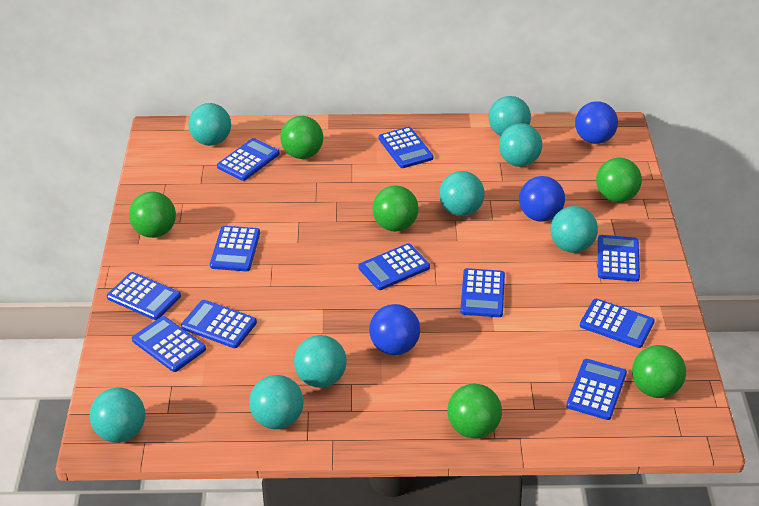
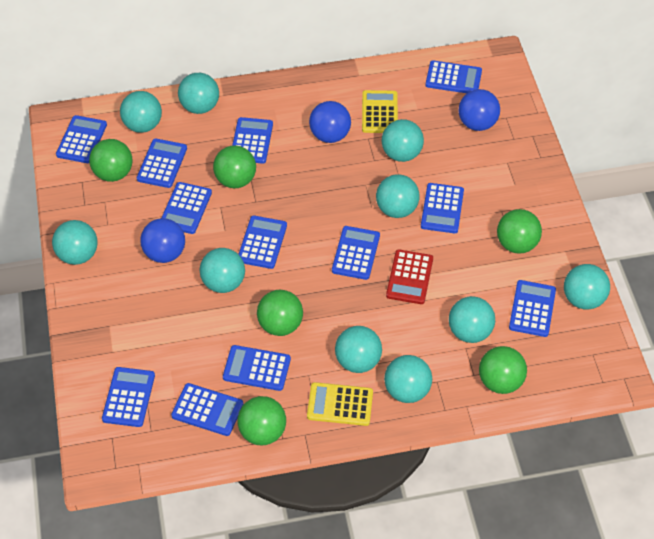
blue calculator: [107,272,181,320] [132,316,206,372] [181,300,257,348] [210,226,260,271] [217,138,280,181] [358,243,430,290] [379,127,434,168] [460,268,505,317] [566,359,627,420] [580,299,655,348] [598,235,640,282] = 11 -> [56,115,107,163] [102,367,155,427] [137,138,187,188] [161,182,212,234] [171,383,243,436] [223,345,291,391] [232,117,273,164] [239,215,287,269] [332,226,380,280] [421,183,464,233] [425,60,482,93] [509,280,556,337] = 12
red calculator: none = 0 -> [386,249,433,304] = 1
turquoise ball: [90,387,145,443] [188,103,231,146] [249,375,304,429] [294,335,347,388] [439,171,485,216] [489,96,531,136] [499,123,542,167] [551,206,598,253] = 8 -> [52,220,98,265] [120,91,162,133] [178,73,219,114] [200,248,245,293] [335,326,382,373] [376,174,419,218] [381,119,424,162] [384,355,432,403] [449,296,495,343] [564,264,610,309] = 10
yellow calculator: none = 0 -> [307,382,373,426] [362,90,398,133] = 2

